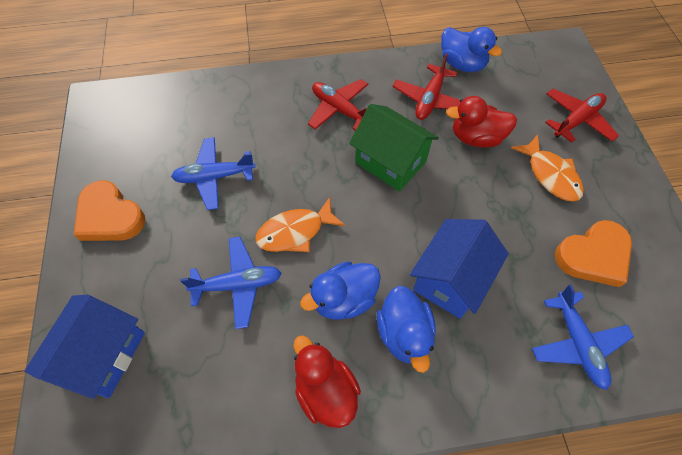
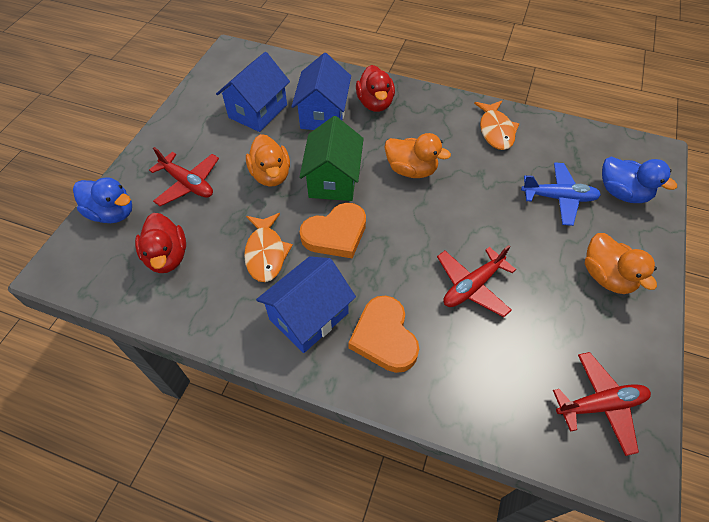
blue duck: [300,261,381,320] [377,286,436,373] [441,27,502,72] = 3 -> [73,177,132,223] [602,156,677,203] = 2
blue house: [24,295,145,399] [410,219,509,319] = 2 -> [216,52,290,132] [256,256,356,353] [291,53,351,130] = 3
blue plane: [171,137,256,210] [180,237,281,329] [532,284,634,390] = 3 -> [521,162,601,226] = 1
orange duck: none = 0 -> [246,134,290,187] [385,133,451,178] [585,233,657,294] = 3

